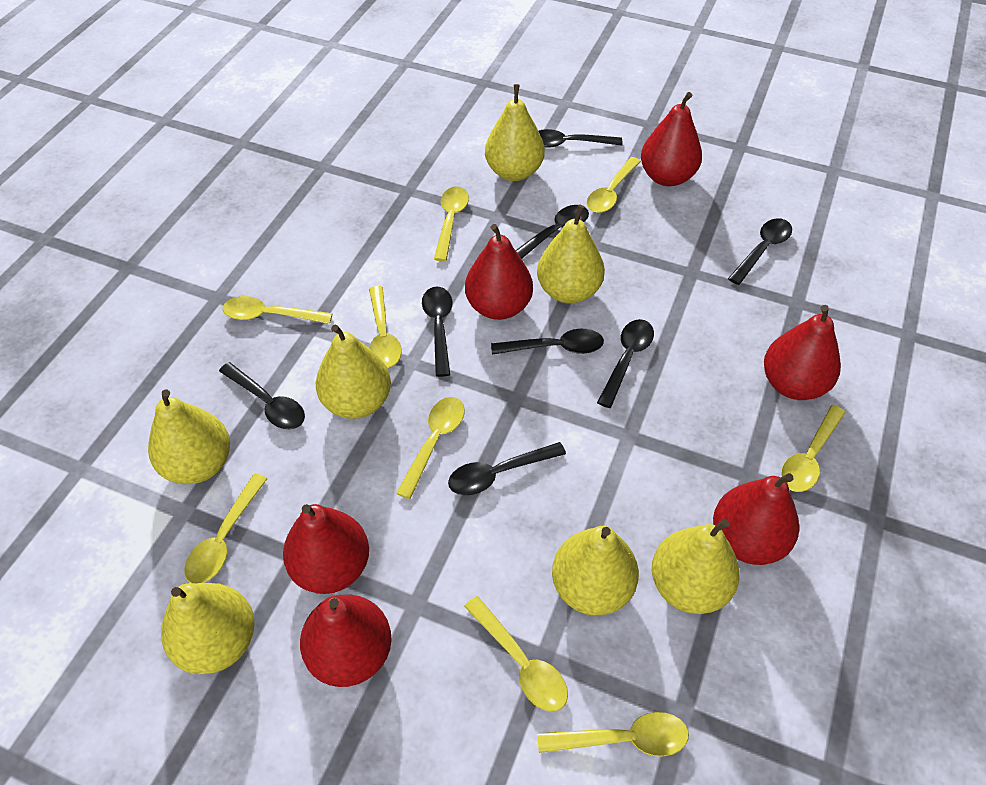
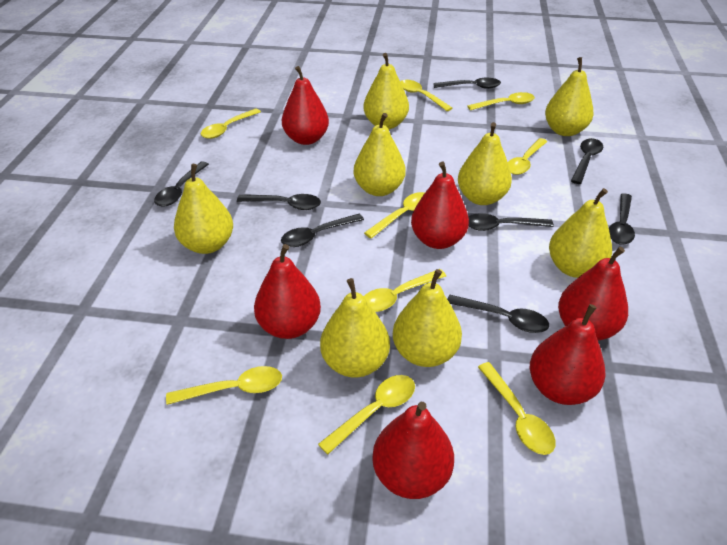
yellow pear: [148,389,230,484] [161,583,255,674] [316,324,391,419] [485,84,545,181] [537,204,605,304] [552,526,639,616] [652,519,740,614] = 7 -> [174,164,233,254] [320,278,390,378] [354,113,406,196] [363,53,409,129] [393,269,462,367] [458,122,512,205] [545,57,593,136] [549,188,612,278] = 8

